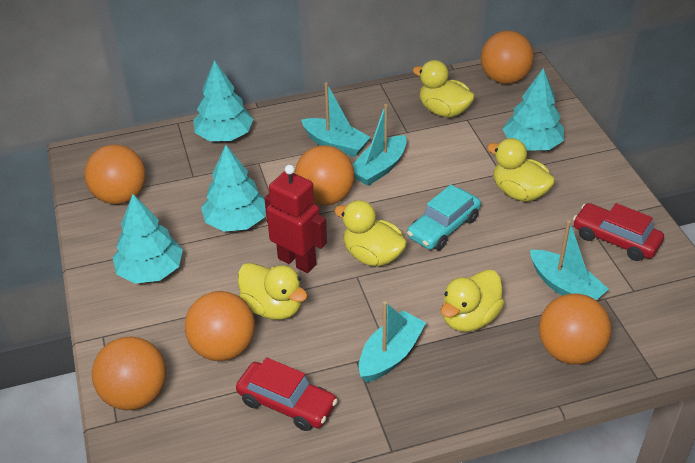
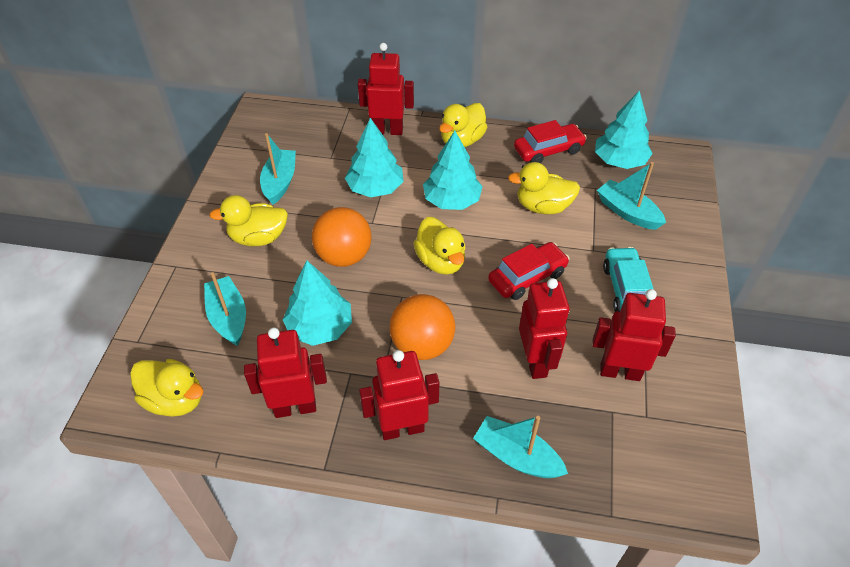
orange ball: [84,145,146,204] [92,336,166,410] [185,291,255,361] [295,145,355,205] [481,31,534,84] [539,293,612,365] = 6 -> [312,207,372,267] [389,294,455,360] = 2
red robot: [264,165,327,273] = 1 -> [244,328,327,418] [358,43,414,135] [359,350,439,440] [519,278,570,379] [593,289,676,381] = 5

